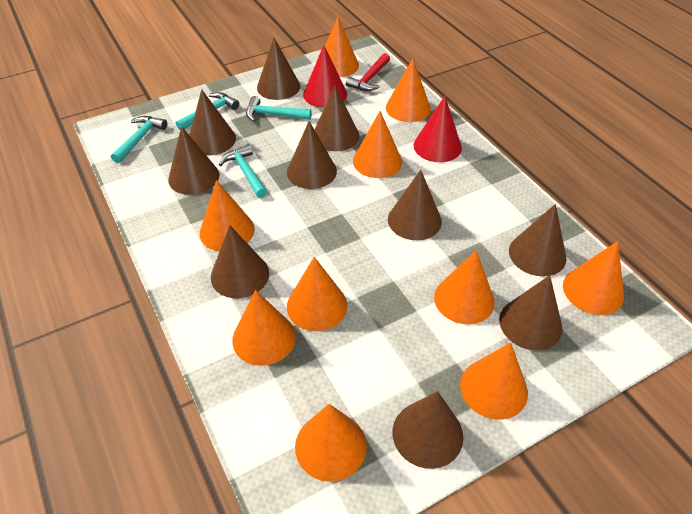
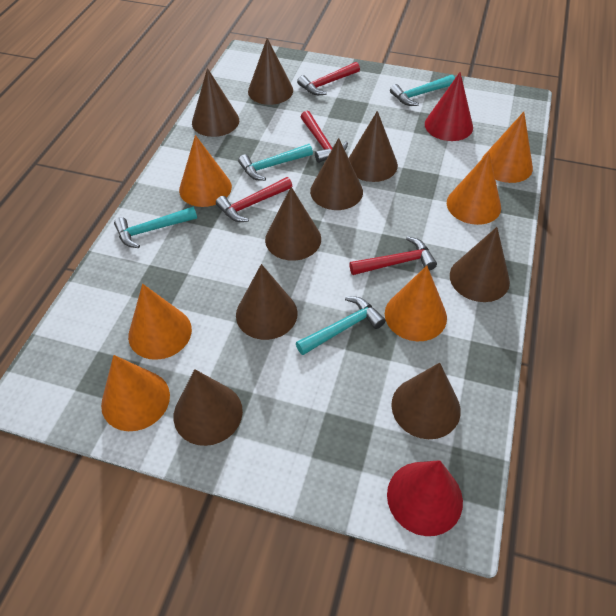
brown cone: [168,126,219,195] [189,89,236,155] [211,225,269,298] [257,38,300,100] [287,121,337,189] [314,86,359,151] [388,170,442,240] [393,391,463,469] [499,275,562,350] [509,204,566,276] = 10 -> [174,369,243,446] [192,68,239,137] [236,264,298,340] [248,38,293,105] [265,187,321,261] [310,138,363,210] [349,111,398,182] [391,363,461,439] [450,227,510,302] = 9
orange cone: [200,180,255,251] [232,290,296,366] [287,257,347,331] [295,404,367,482] [325,16,359,77] [353,111,402,178] [386,58,431,122] [434,250,495,324] [460,343,528,420] [563,241,624,315] = 10 -> [101,355,170,431] [128,284,192,360] [179,135,232,207] [385,266,447,341] [447,152,501,225] [482,112,533,183] = 6
red hammer: [346,53,390,91] = 1 -> [216,177,292,222] [297,62,360,95] [301,111,348,163] [349,236,437,275] = 4

